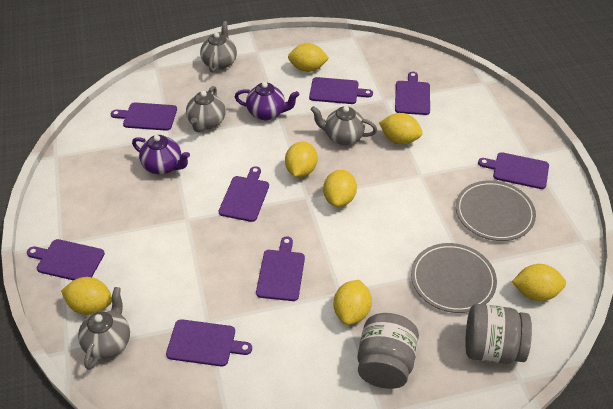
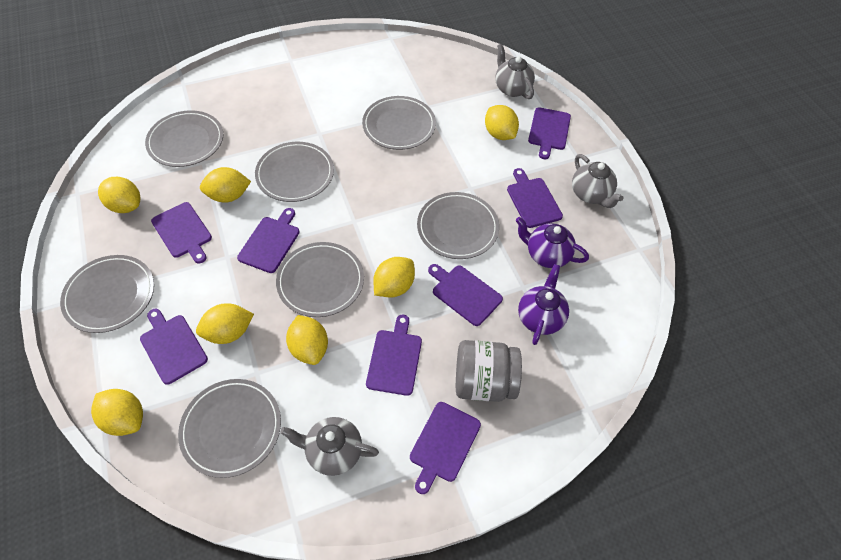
grey jar: [357,313,419,389] [465,304,532,364] = 2 -> [456,340,522,402] = 1
grey plate: [411,243,497,313] [456,180,536,241] = 2 -> [60,255,154,333] [145,110,223,167] [178,379,281,478] [255,142,334,202] [276,242,364,317] [362,96,436,150] [417,192,499,259] = 7
grey teapot: [78,287,130,370] [186,86,226,132] [200,21,237,73] [311,106,377,145] = 4 -> [280,417,379,476] [496,44,535,99] [572,154,624,208] = 3

